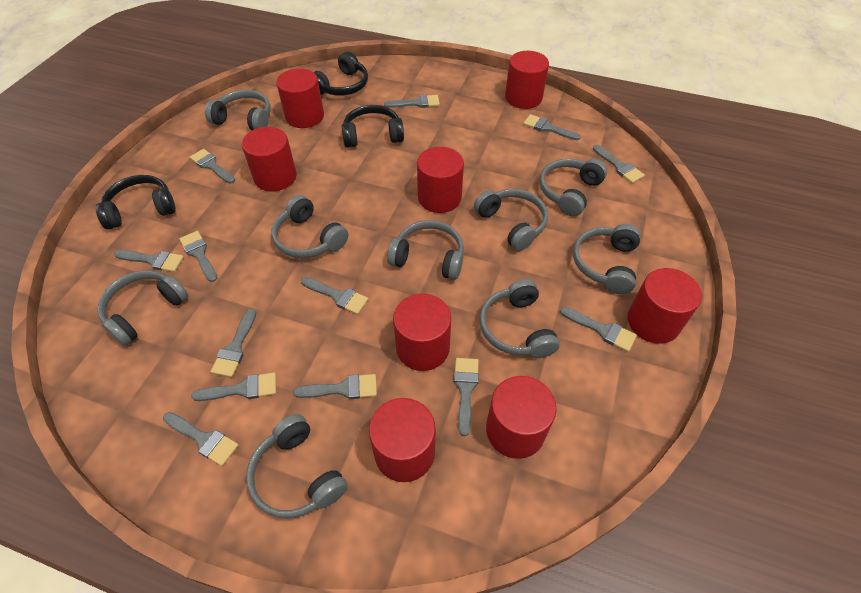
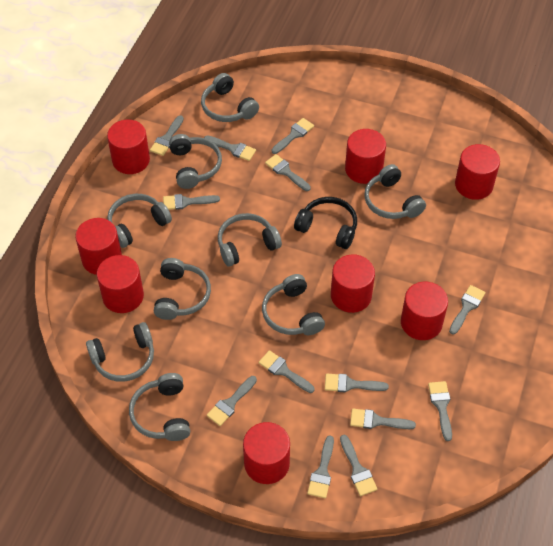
black headphones: [96,175,176,230] [314,52,368,96] [342,105,404,148] = 3 -> [294,197,357,249] = 1

